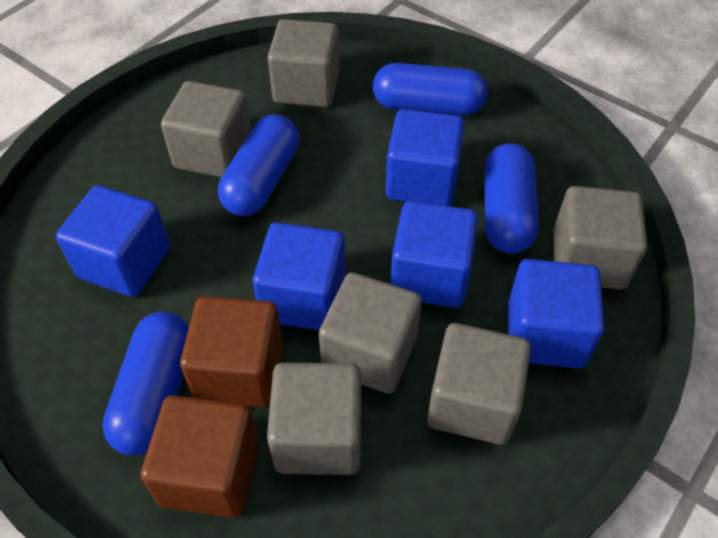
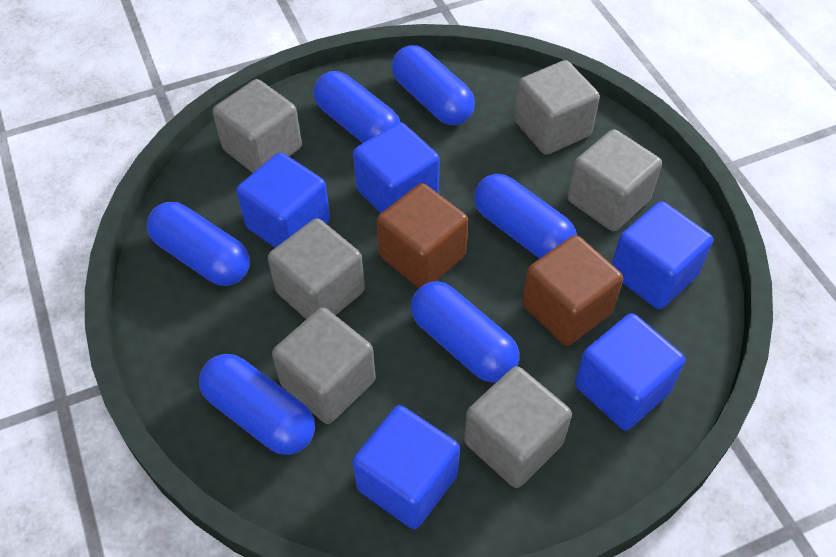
blue capsule: [102,311,189,456] [218,114,299,216] [373,63,488,116] [485,143,539,254] = 4 -> [147,202,250,286] [199,354,315,455] [314,71,400,143] [392,45,475,125] [411,281,519,383] [474,174,577,259] = 6

